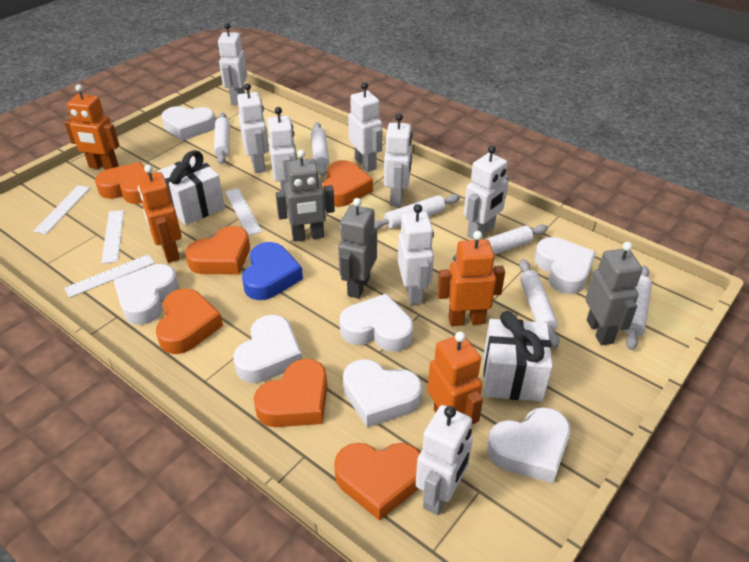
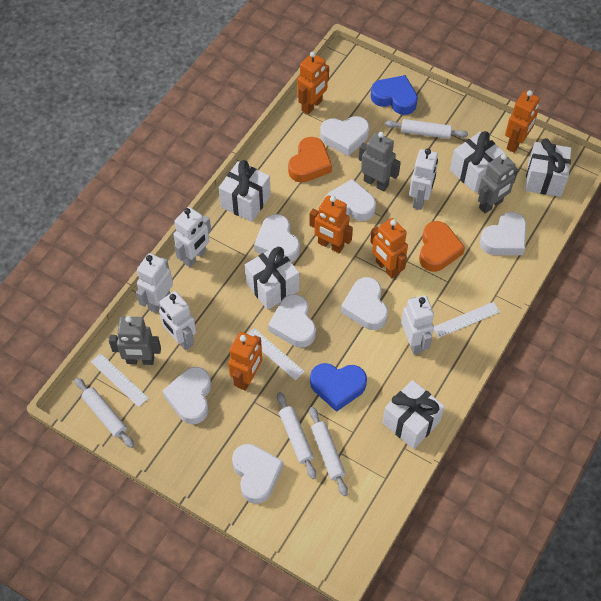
blue heart: [242,242,303,300] = 1 -> [310,363,367,412] [371,75,418,115] = 2
orange heart: [95,162,148,204] [156,288,223,354] [185,226,250,275] [254,359,327,427] [322,160,373,207] [334,443,420,521] = 6 -> [288,137,332,183] [419,221,465,272] = 2
orange robot: [64,84,119,170] [137,165,182,263] [428,331,483,424] [437,231,505,326] = 4 -> [228,332,262,391] [297,52,329,114] [309,195,353,253] [370,218,408,278] [505,90,540,153] = 5
white gift: [157,150,225,225] [483,311,553,401] = 2 -> [219,160,271,222] [245,246,299,310] [382,380,445,449] [450,131,506,193] [525,138,571,197] = 5
white heart: [114,264,179,325] [161,106,216,141] [233,315,302,383] [340,294,413,352] [343,359,422,427] [487,407,570,483] [534,237,596,294] = 7 -> [162,367,211,424] [232,444,283,504] [254,214,300,262] [268,294,316,348] [320,116,369,156] [325,179,376,221] [341,277,388,330] [480,212,527,255] = 8
white robot: [218,23,247,105] [237,83,269,173] [268,107,297,198] [348,82,382,172] [384,113,412,207] [398,204,434,305] [416,405,473,515] [464,145,509,240] = 8 -> [136,253,173,313] [158,291,196,350] [173,207,211,267] [401,295,434,354] [409,148,438,210] = 5
white rolling pin: [214,112,230,164] [311,122,329,176] [374,194,460,230] [453,225,548,261] [519,259,560,348] [624,266,652,350] = 6 -> [75,378,134,448] [277,392,316,479] [309,407,348,496] [385,119,468,139] = 4
white ruler: [33,185,90,234] [64,254,155,298] [101,210,124,264] [225,188,262,236] = 4 -> [91,353,149,407] [247,328,305,380] [434,302,500,338] = 3

